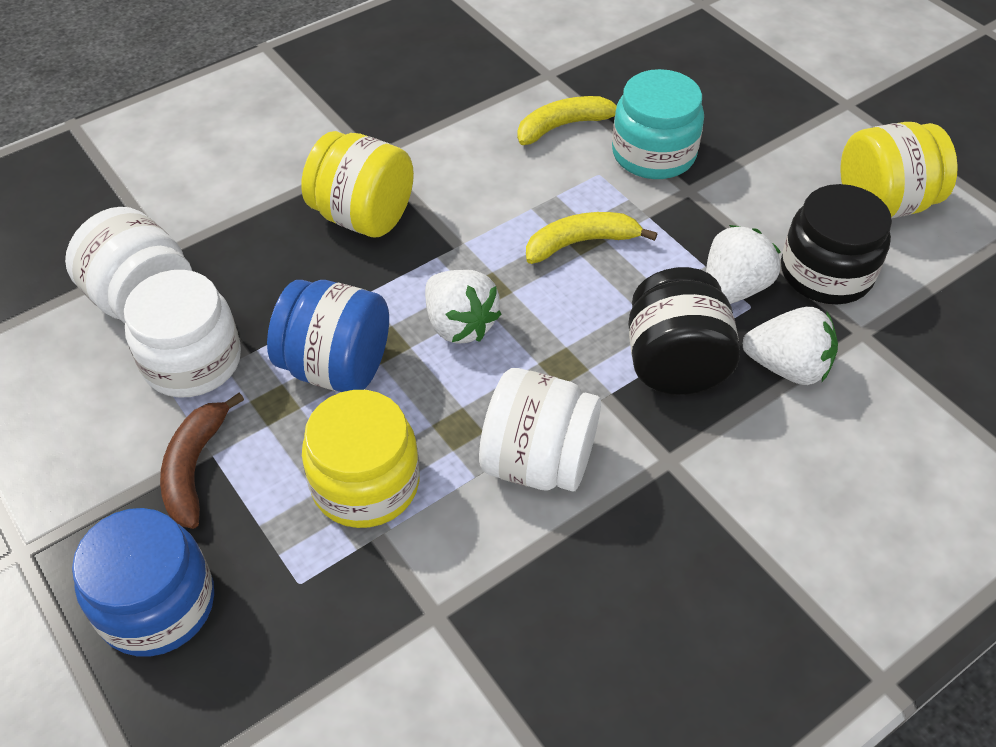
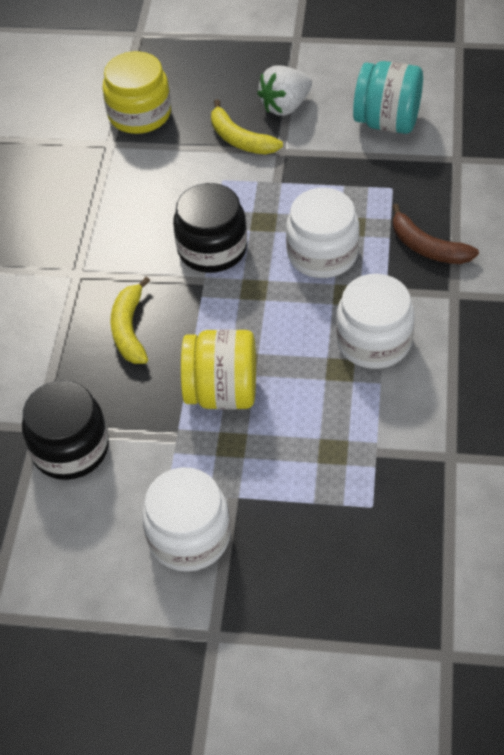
blue jar: [72,508,214,657] [267,280,389,392] = 2 -> none = 0
white strawberry: [425,270,502,344] [706,225,781,304] [742,307,838,385] = 3 -> [257,65,312,116] = 1
yellow jar: [301,131,414,238] [302,390,419,528] [840,122,958,219] = 3 -> [102,51,171,134] [181,329,256,409] = 2

